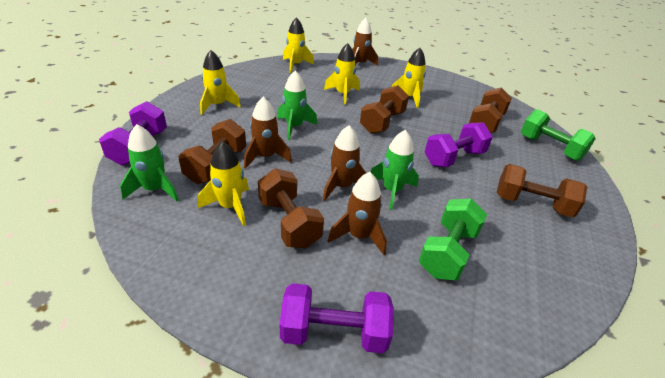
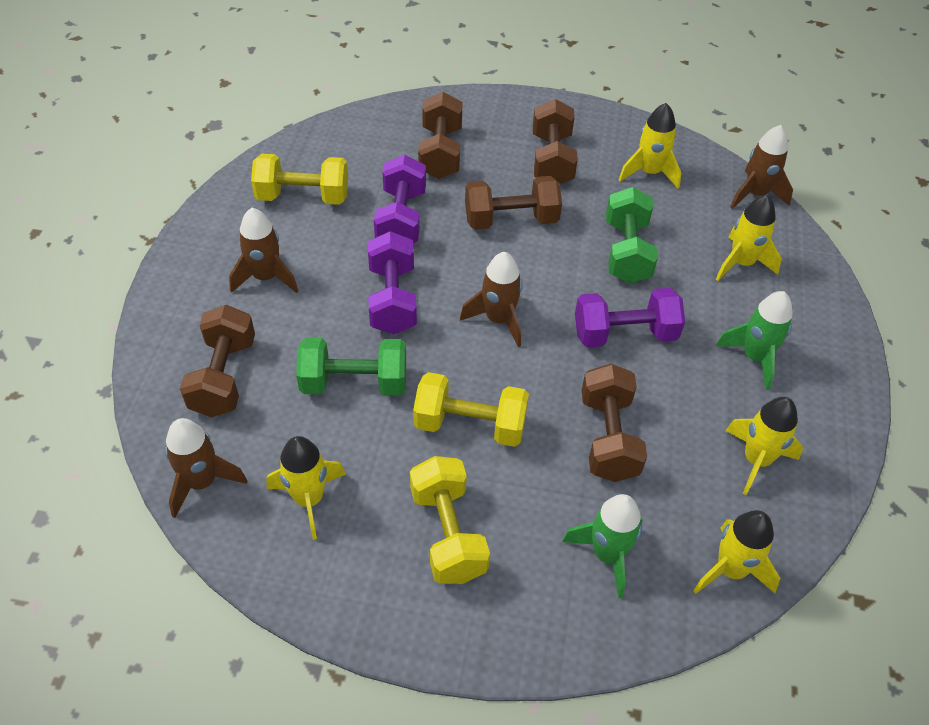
green rocket: [120,124,179,202] [277,71,318,140] [371,130,419,210] = 3 -> [562,494,643,599] [716,291,793,390] = 2
yellow dumbbell: none = 0 -> [251,154,348,205] [410,456,490,584] [413,372,529,447] = 3

